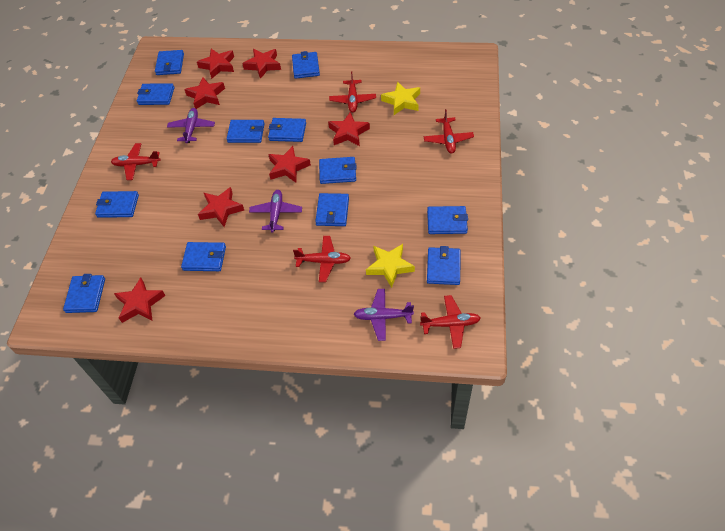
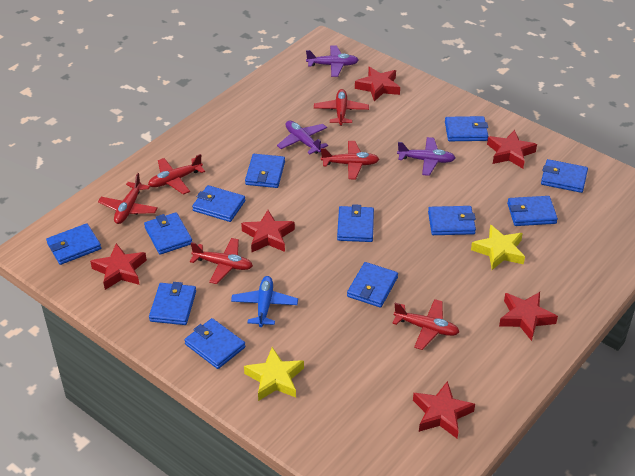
blue plane: none = 0 -> [231,276,298,327] = 1
red plane: [111,143,160,180] [293,236,351,282] [329,71,376,113] [420,295,481,349] [424,109,474,154] = 5 -> [98,173,158,224] [148,154,205,195] [190,238,253,284] [314,89,369,126] [321,141,379,179] [392,299,459,350] = 6
red star: [114,277,166,323] [184,77,225,109] [197,49,234,79] [198,187,244,227] [242,49,281,79] [268,146,311,183] [328,112,370,146] = 7 -> [90,243,147,290] [241,210,295,252] [355,67,400,101] [413,381,475,439] [487,130,537,169] [499,292,558,341] = 6

